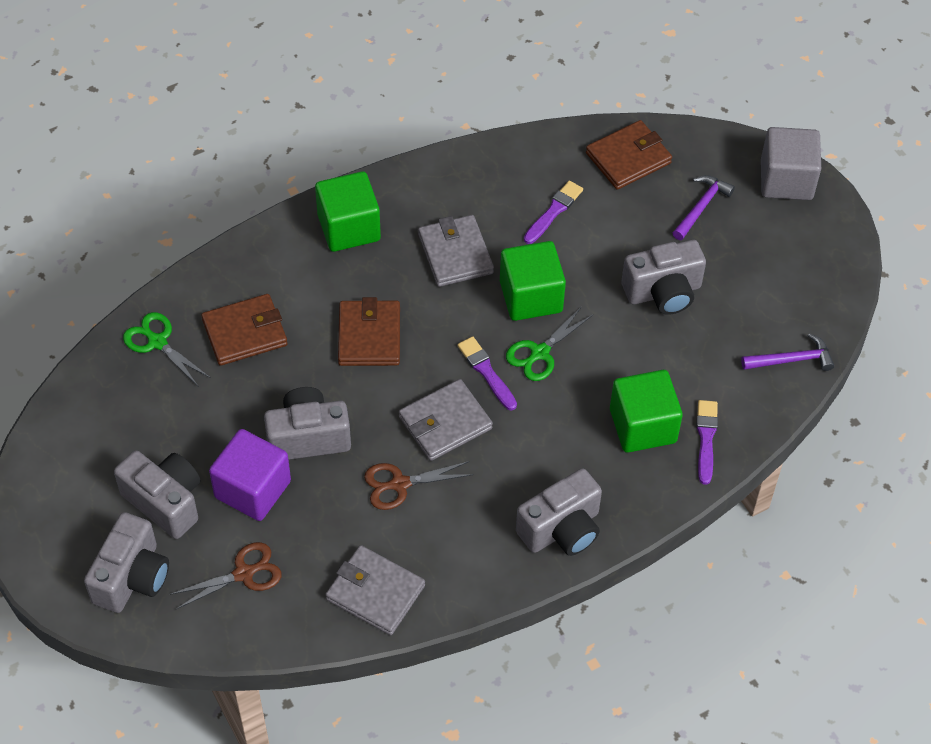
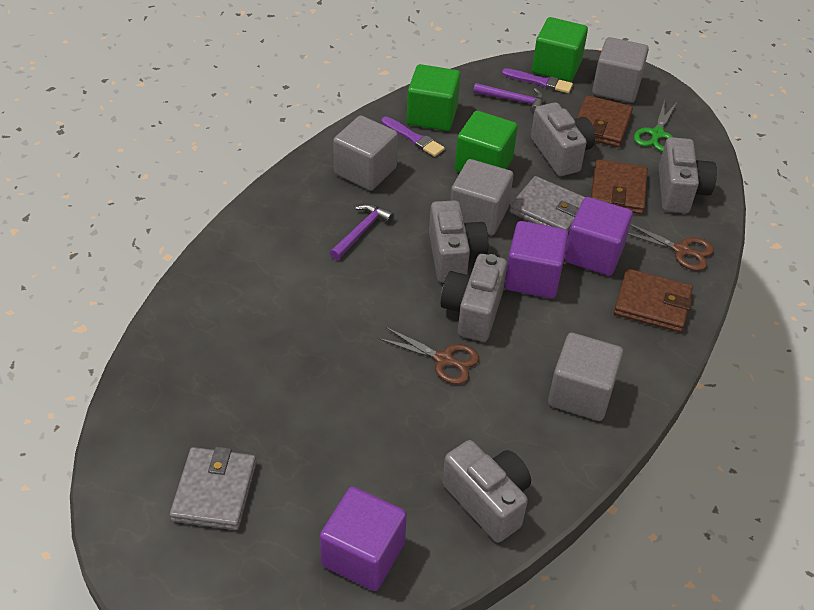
green scissors: [123,312,211,387] [506,306,593,381] = 2 -> [634,100,677,152] = 1
grey cube: [761,127,821,200] = 1 -> [333,115,398,191] [450,159,513,235] [548,333,623,421] [592,37,649,103] = 4
grey wallet: [325,545,425,635] [399,379,493,461] [418,215,494,287] = 3 -> [169,446,256,530] [509,176,585,233] = 2
purple brush: [458,337,517,411] [524,180,583,244] [696,400,718,485] = 3 -> [382,117,445,157] [502,68,573,93] = 2
purple cube: [209,429,291,521] = 1 -> [320,487,407,591] [504,221,569,299] [564,197,633,276] = 3

